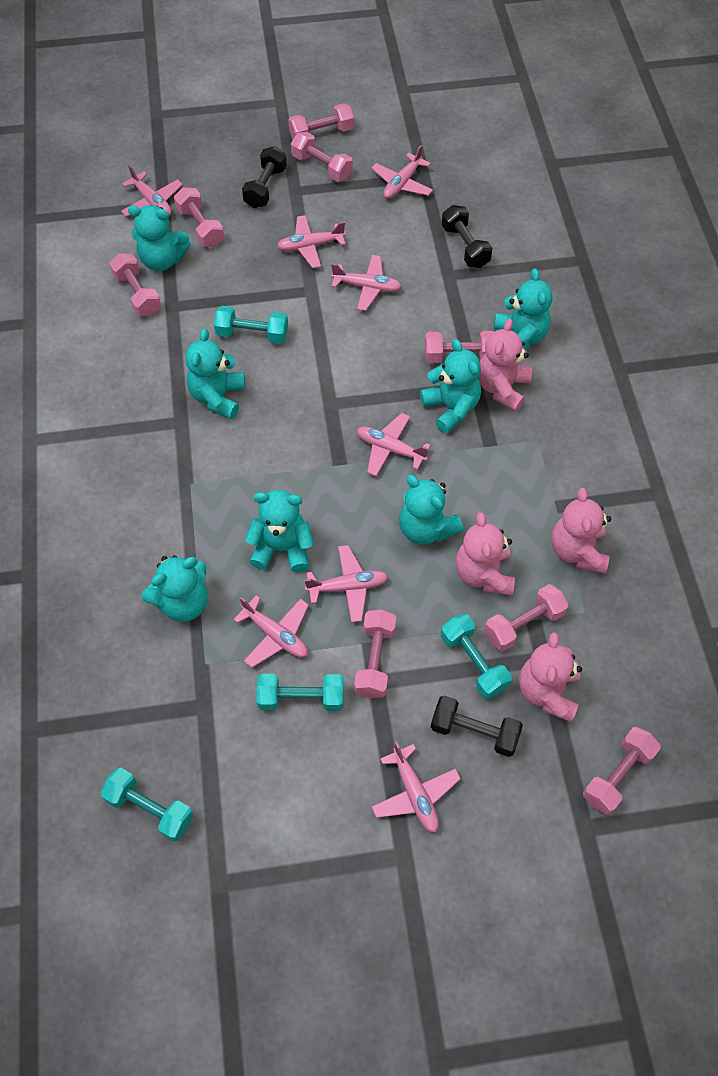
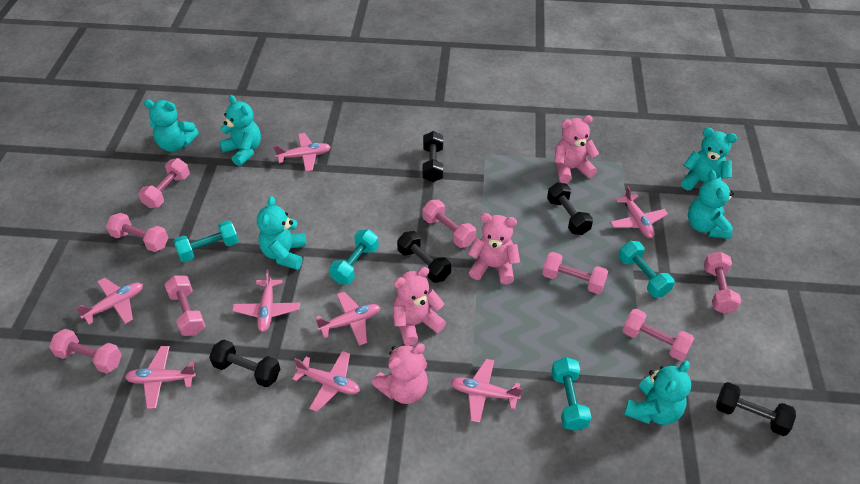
black dumbbell: [242,146,287,208] [431,695,523,757] [441,205,493,268] = 3 -> [209,340,280,387] [397,231,451,283] [423,131,443,182] [547,182,593,235] [716,382,796,436] = 5
turquoise teddy bear: [128,205,191,271] [142,555,208,622] [185,329,245,419] [245,490,314,572] [399,475,463,545] [420,339,481,433] [494,268,552,350] = 7 -> [144,100,199,152] [219,95,261,166] [257,196,307,270] [624,361,691,425] [681,128,737,190] [688,170,734,239] = 6

